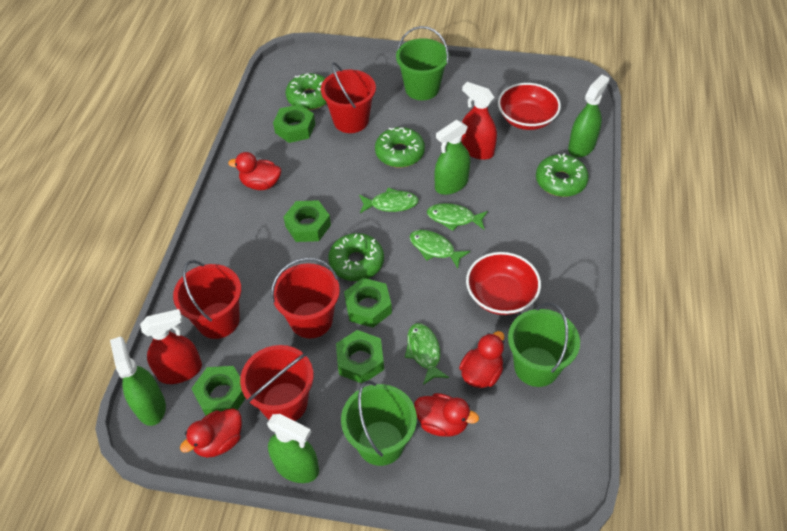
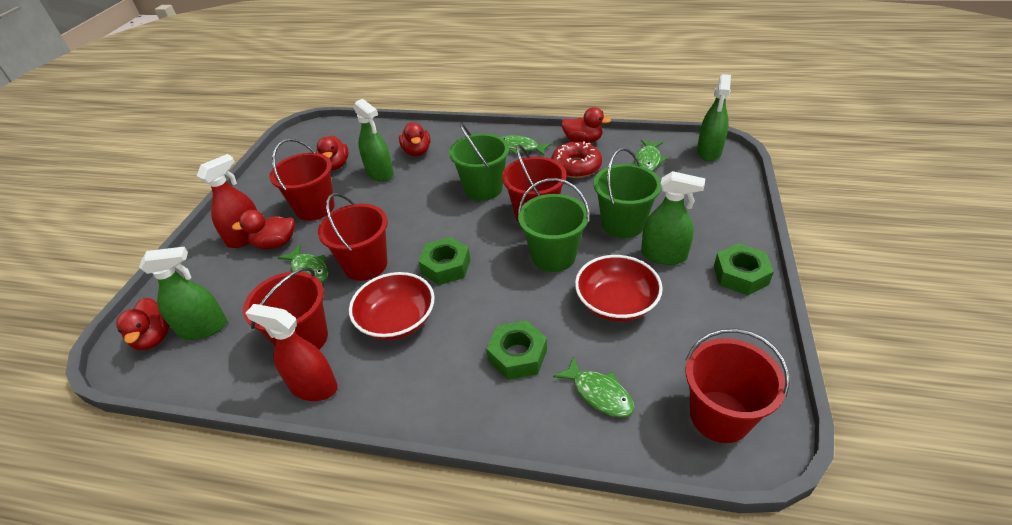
green donut: [286,73,326,110] [328,233,384,281] [375,127,425,167] [536,153,589,197] = 4 -> none = 0
green nut: [191,366,246,415] [273,104,315,143] [284,200,331,242] [336,330,384,384] [344,278,392,327] = 5 -> [418,237,470,285] [486,320,547,380] [714,243,774,295] = 3
red bucket: [173,260,241,339] [240,345,314,421] [271,258,340,339] [321,62,376,133] = 4 -> [243,267,328,350] [270,139,335,221] [318,193,388,281] [502,144,567,223] [686,328,790,443] = 5
red donut: none = 0 -> [551,141,602,178] = 1
red duck: [180,408,242,458] [228,152,281,190] [414,393,479,436] [459,331,505,388] = 4 -> [116,298,170,350] [232,210,295,249] [316,135,349,170] [399,122,430,156] [561,107,611,143] = 5

